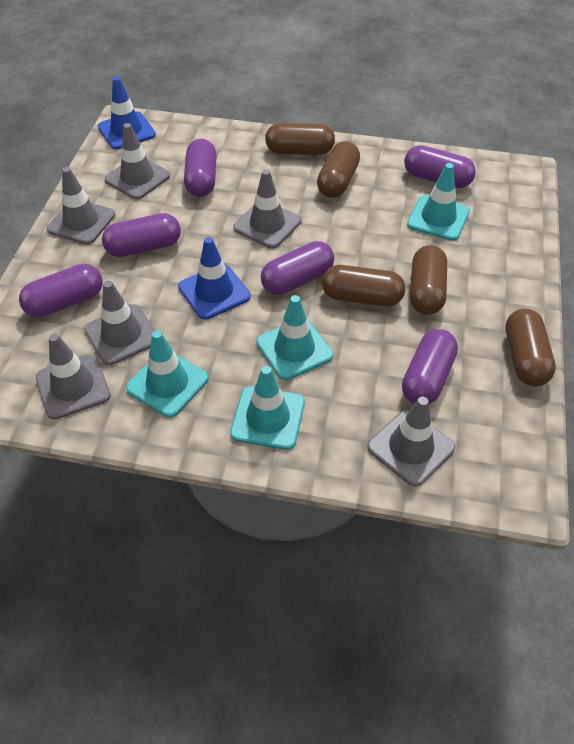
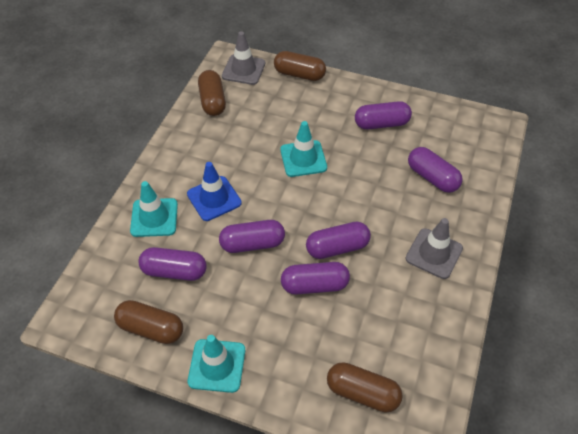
blue traffic cone: [98,77,156,149] [178,237,251,320] = 2 -> [187,162,242,221] = 1
brown capsule: [265,123,335,155] [317,141,360,198] [322,265,405,306] [410,245,447,315] [505,308,556,387] = 5 -> [114,300,183,344] [198,70,226,116] [274,51,326,81] [327,362,402,413] = 4
grey traffic cone: [36,334,111,419] [47,167,115,245] [84,281,155,365] [105,123,170,199] [233,169,301,248] [367,397,455,487] = 6 -> [222,31,265,85] [406,218,463,279] = 2
turquoise traffic cone: [126,331,209,418] [230,366,305,450] [256,295,333,380] [407,163,470,241] = 4 -> [130,181,178,237] [188,335,245,393] [280,121,327,177] = 3

